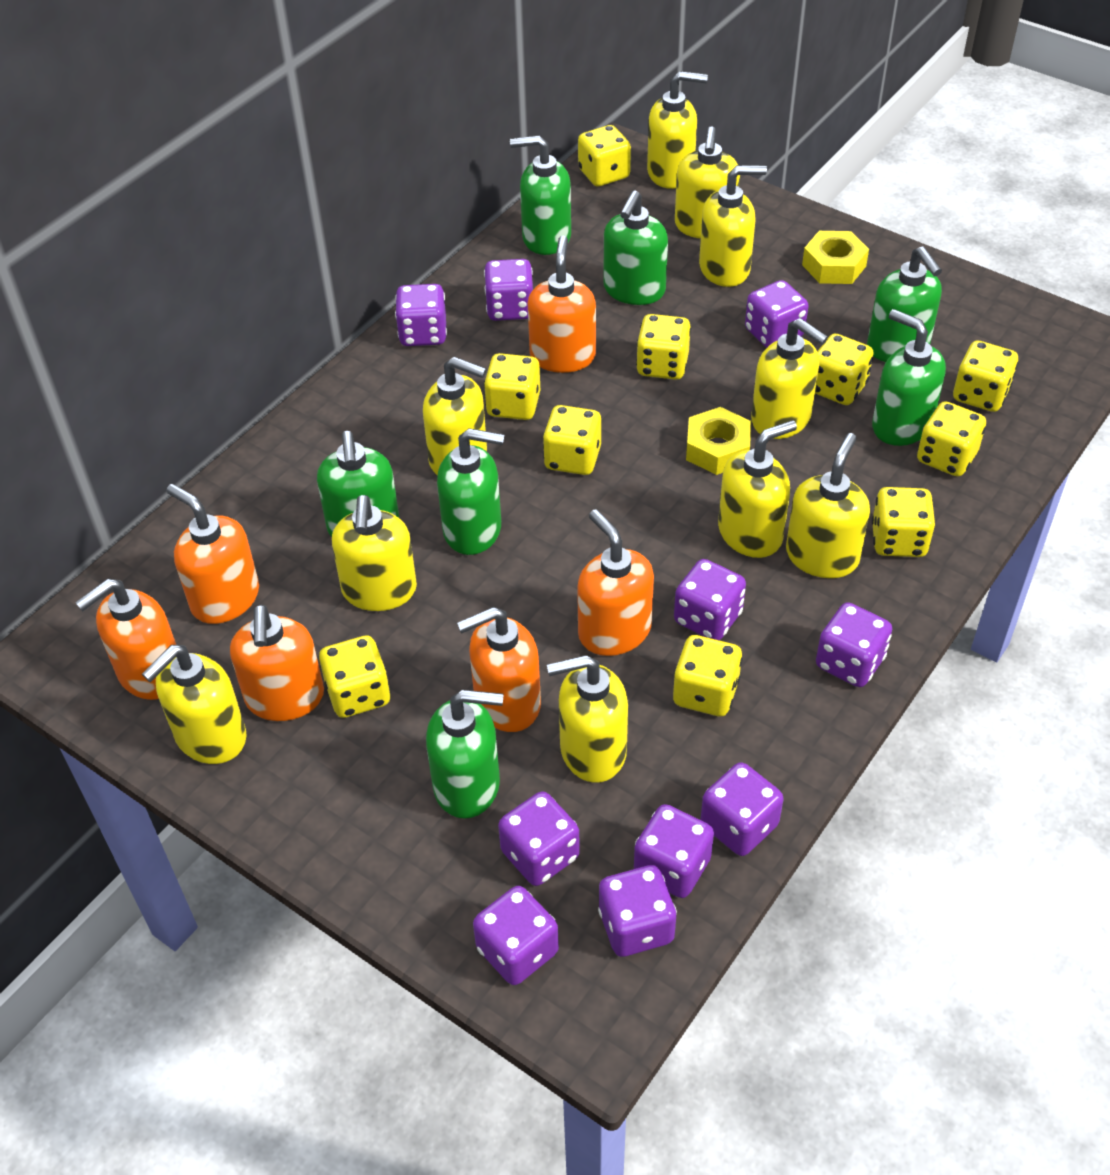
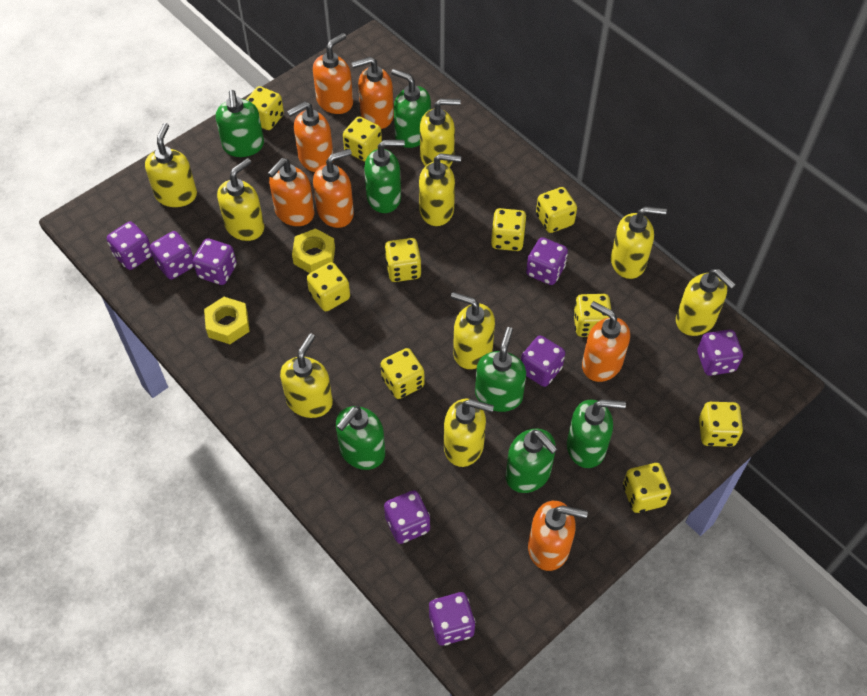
orange soap dispenser: [75,578,176,700] [166,484,259,624] [230,605,324,721] [457,607,541,732] [528,236,596,373] [577,509,654,656] = 6 -> [268,158,314,226] [287,102,333,172] [313,33,353,114] [313,149,354,228] [351,57,394,129] [528,501,588,571] [582,301,630,382] = 7
purple dice: [395,284,447,346] [473,886,559,985] [484,259,533,321] [498,791,580,886] [598,865,677,957] [634,804,714,898] [674,559,746,640] [700,762,783,856] [745,280,809,348] [816,602,892,687] = 10 -> [107,222,152,270] [150,231,194,280] [193,238,237,285] [384,490,430,544] [429,592,475,646] [521,335,565,387] [526,237,568,285] [697,330,743,376] = 8
yellow soap dispenser: [142,645,247,764] [332,495,417,611] [423,357,487,476] [547,655,628,783] [647,71,708,189] [675,126,740,239] [699,165,767,287] [718,420,797,558] [751,318,828,439] [786,433,870,578] = 10 -> [145,123,197,207] [217,158,264,241] [280,333,333,418] [419,153,461,226] [420,99,461,167] [444,399,494,467] [451,292,495,369] [611,206,667,279] [676,269,736,336] = 9

